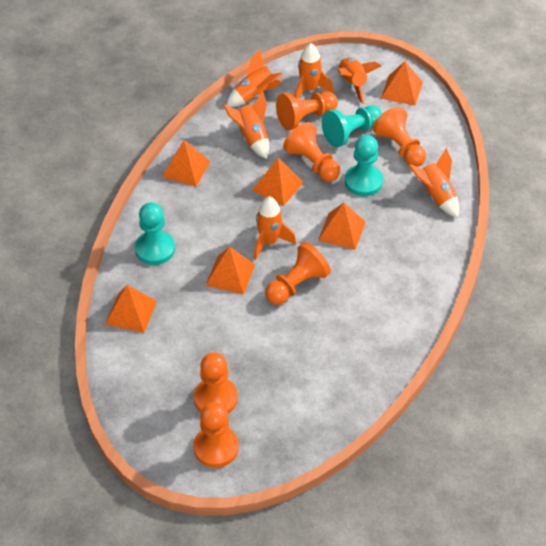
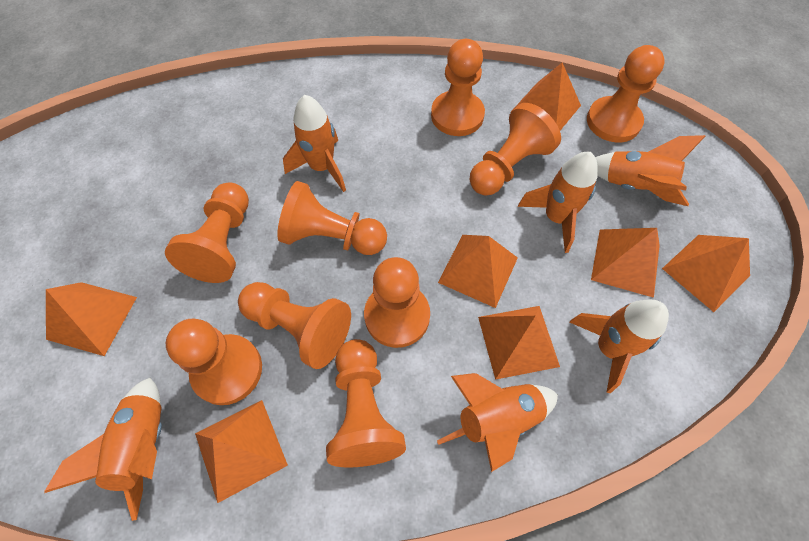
orange pawn: [193,402,239,468] [194,352,238,414] [265,242,331,305] [276,91,338,130] [283,122,340,182] [373,106,426,167] = 6 -> [165,182,249,283] [166,319,262,405] [238,282,351,369] [277,181,387,255] [326,339,406,468] [364,257,430,348] [431,39,485,136] [470,103,561,195] [587,45,665,142] = 9
orange pyramid: [105,285,157,333] [162,140,210,187] [205,247,255,294] [252,158,304,206] [318,203,366,250] [381,61,423,106] = 6 -> [46,282,137,356] [195,400,288,503] [438,235,518,308] [478,306,560,380] [511,63,581,130] [591,228,660,298] [662,235,750,312] = 7
turquoise pawn: [135,202,175,265] [322,105,382,147] [345,135,383,196] = 3 -> none = 0

